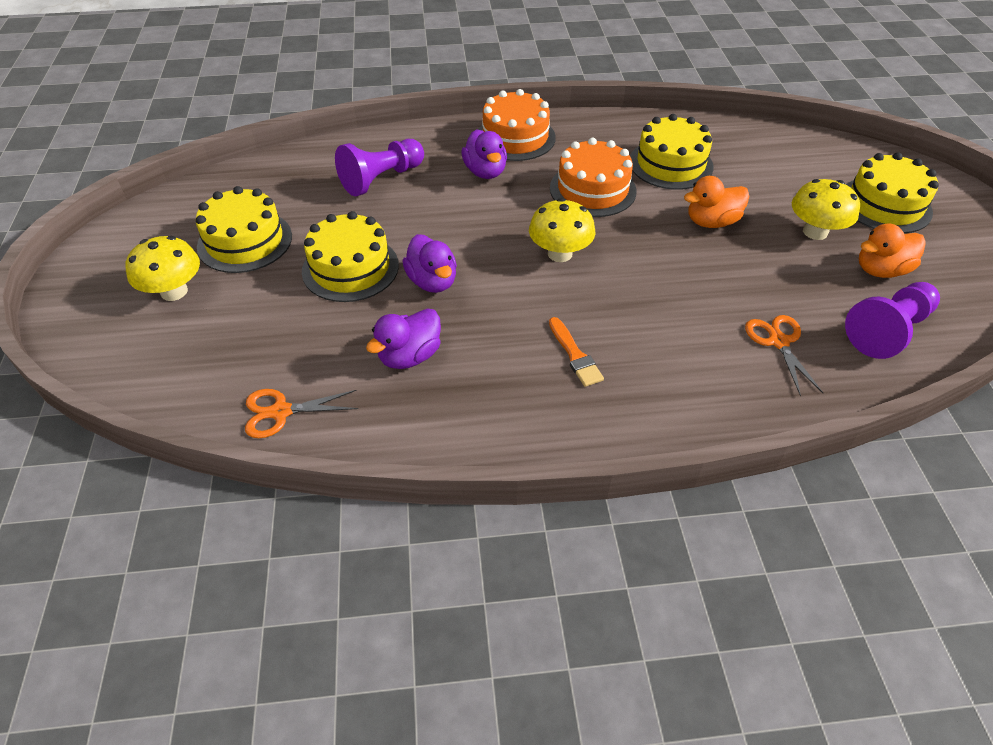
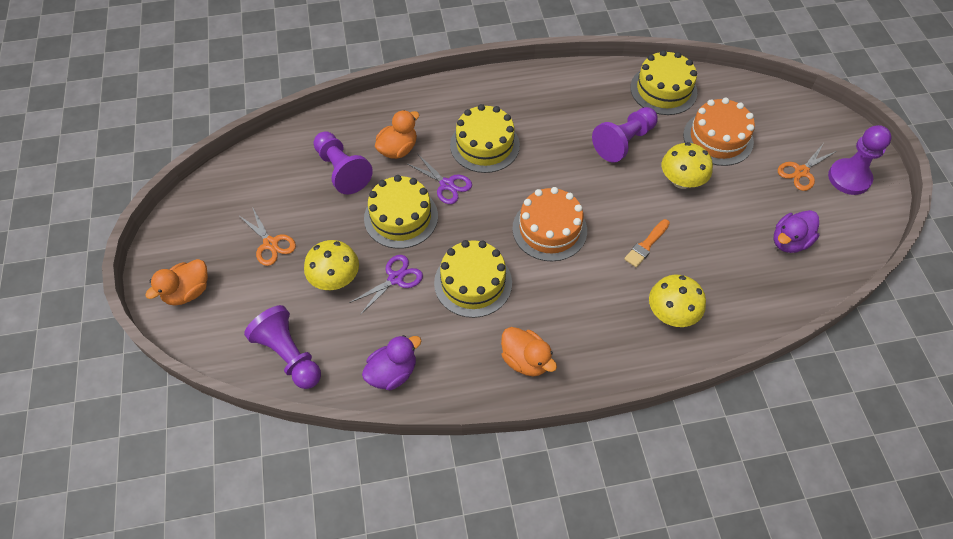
orange duck: [684,176,750,228] [859,223,926,278] = 2 -> [145,259,208,305] [375,110,420,159] [501,327,557,376] = 3
purple duck: [366,308,441,369] [402,234,457,293] [462,129,507,179] = 3 -> [362,335,422,390] [774,210,819,253] = 2
purple pawn: [335,139,424,196] [845,282,940,359] = 2 -> [244,305,321,389] [313,131,373,194] [592,107,658,163] [828,125,892,195] = 4
purple scissors: none = 0 -> [349,255,423,315] [408,154,472,204] = 2

